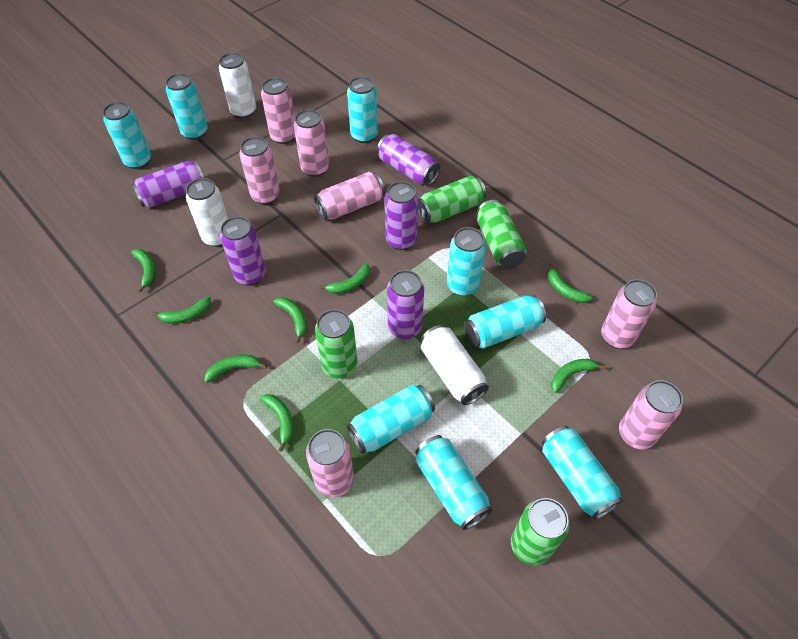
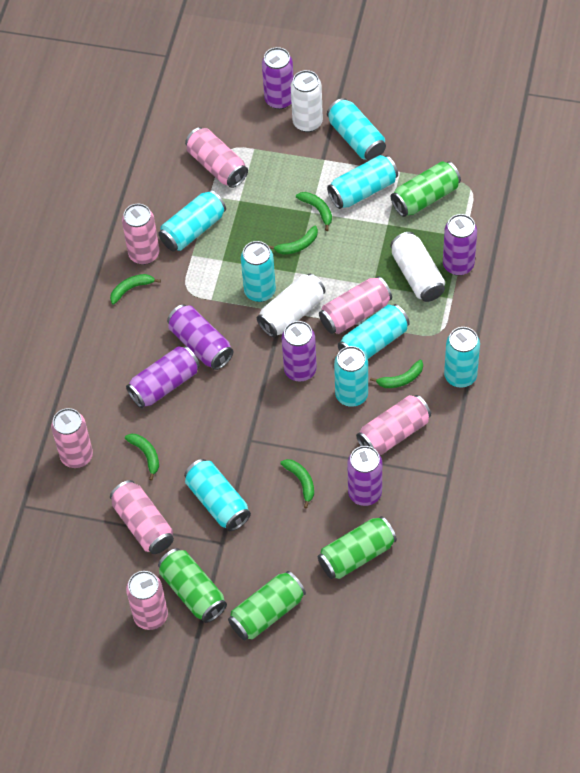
green banana: [131,249,156,293] [152,297,211,324] [204,355,267,383] [260,394,293,452] [273,297,307,343] [319,263,370,294] [548,263,593,303] [551,359,606,393] = 8 -> [110,274,161,304] [125,434,159,481] [268,226,318,255] [280,459,314,508] [296,192,332,231] [370,360,423,388] = 6
purple can: [132,160,204,208] [220,216,266,285] [377,134,440,186] [385,181,418,250] [387,270,424,339] = 5 -> [126,346,200,408] [167,304,233,370] [262,47,293,109] [282,321,317,382] [347,446,382,506] [443,214,477,276] = 6

